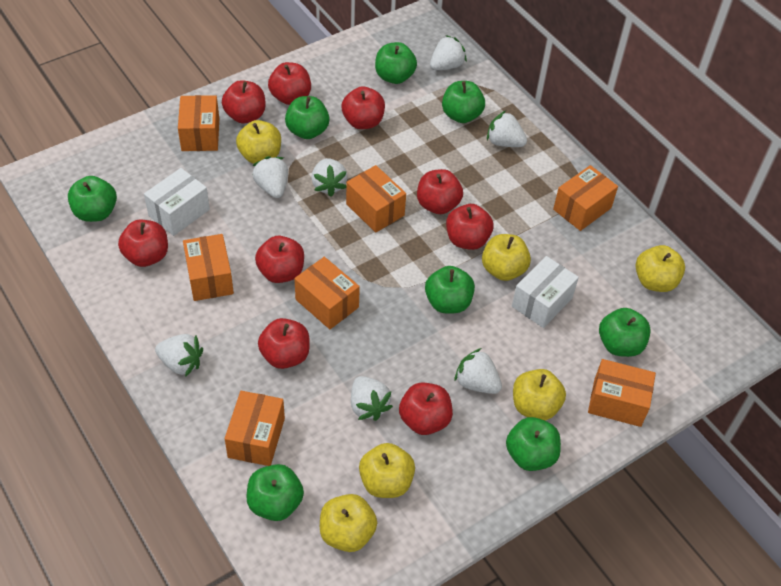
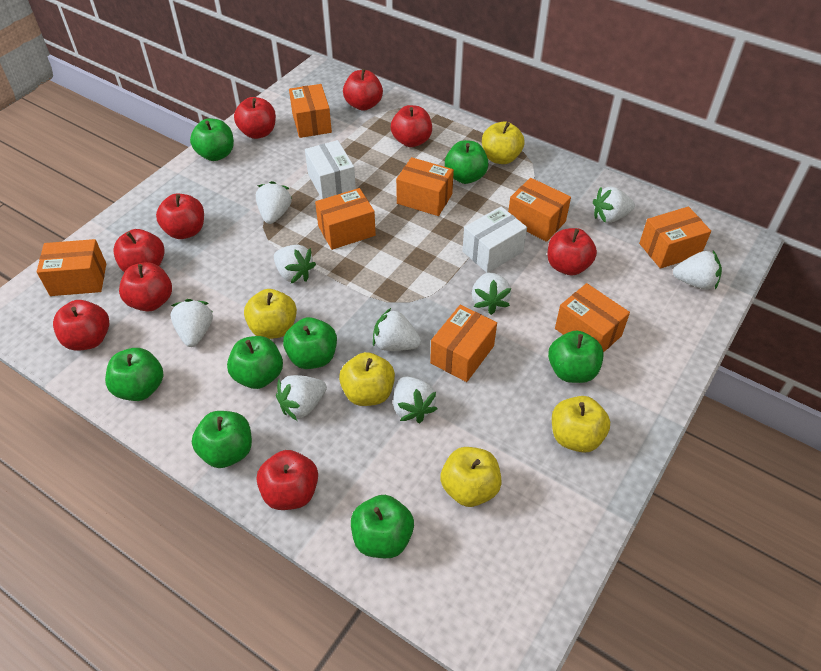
orange box: [178,95,219,151] [183,234,234,301] [225,391,285,466] [294,257,360,329] [346,165,406,233] [553,165,618,231] [588,359,656,427] = 7 -> [37,239,106,296] [289,84,332,138] [315,188,376,250] [396,157,454,216] [430,305,497,382] [508,178,571,242] [555,283,630,352] [639,206,711,269] = 8
white strawberry: [155,334,203,377] [252,156,288,198] [312,158,348,197] [351,376,393,421] [430,35,467,70] [454,348,502,394] [487,111,527,147] = 7 -> [171,299,213,347] [256,181,292,224] [274,245,316,283] [276,375,327,421] [373,308,421,351] [393,376,437,423] [472,272,511,315] [593,187,635,223] [673,251,722,290] = 9
yellow apple: [236,120,281,164] [320,494,377,552] [359,443,415,498] [482,234,531,281] [513,369,566,421] [636,245,685,292] = 6 -> [244,289,297,339] [339,352,395,406] [440,447,502,507] [482,121,524,164] [552,396,610,453] = 5

